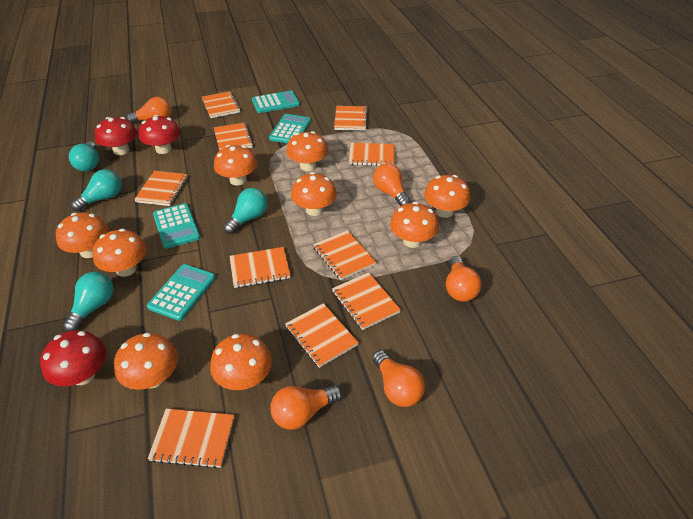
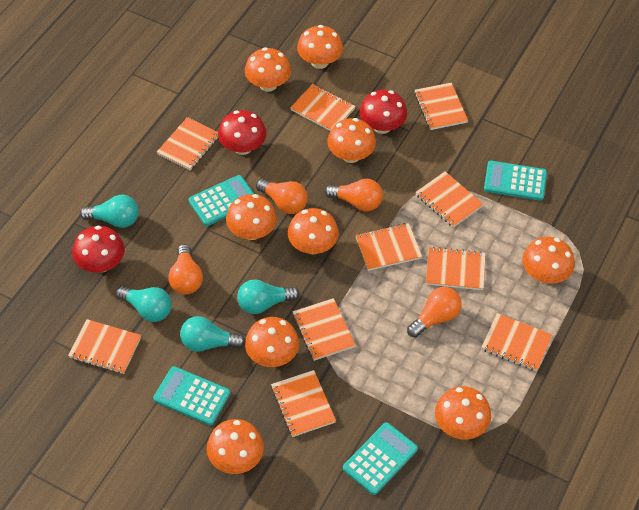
orange light bulb: [126,97,171,123] [270,385,342,430] [372,350,425,407] [373,163,411,206] [446,256,481,302] = 5 -> [168,244,203,295] [256,179,308,214] [325,179,383,211] [407,287,462,338] = 4

